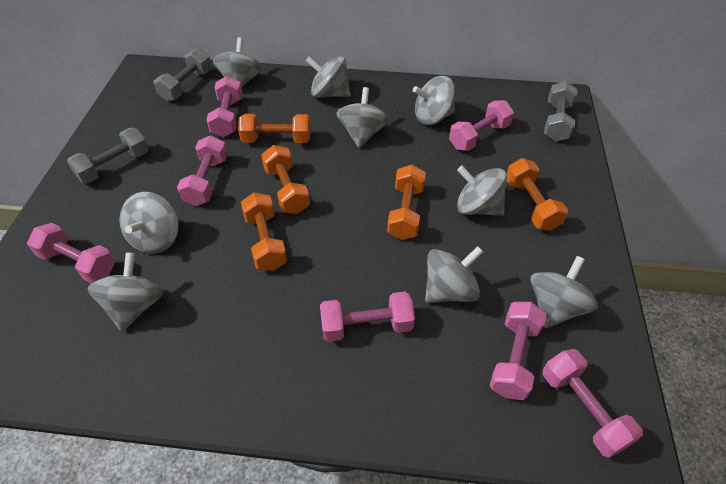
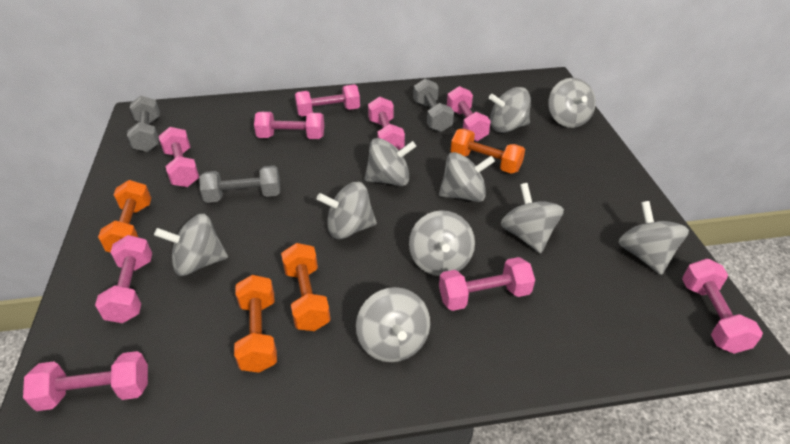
grey spinning top: [88,252,163,331] [119,192,179,254] [213,38,262,87] [306,57,351,98] [336,87,389,148] [413,76,456,125] [425,246,484,303] [457,165,507,216] [530,256,598,328] = 9 -> [154,214,228,276] [317,182,377,239] [356,287,430,362] [364,138,416,186] [409,210,475,276] [439,152,495,202] [489,87,531,133] [501,183,564,254] [548,78,596,128] [619,201,689,275] = 10
orange dumbbell: [238,114,311,143] [241,192,287,271] [261,145,310,214] [387,165,426,240] [506,158,568,231] = 5 -> [98,180,151,252] [234,275,277,373] [281,243,331,331] [451,129,525,174] = 4
pink dumbbell: [27,223,115,284] [177,135,228,206] [206,76,243,137] [320,292,415,342] [449,100,514,151] [490,302,546,400] [543,349,643,458] = 7 -> [23,351,148,411] [95,235,152,323] [159,127,199,187] [254,112,324,139] [295,84,360,116] [368,97,405,150] [439,257,535,311] [447,86,491,141] [682,259,763,354] = 9

